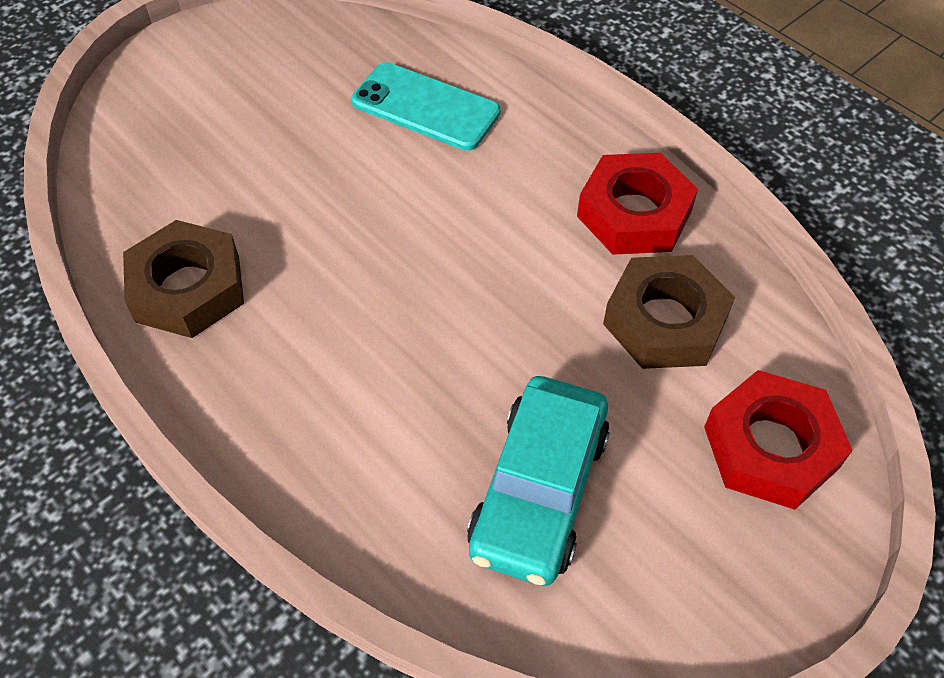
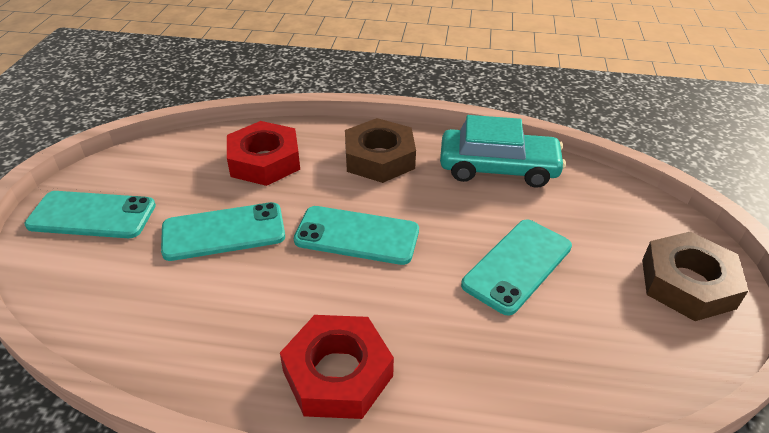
turquoise phone: [352,62,501,151] = 1 -> [25,191,156,238] [161,202,285,261] [294,206,419,265] [461,220,572,316] = 4

